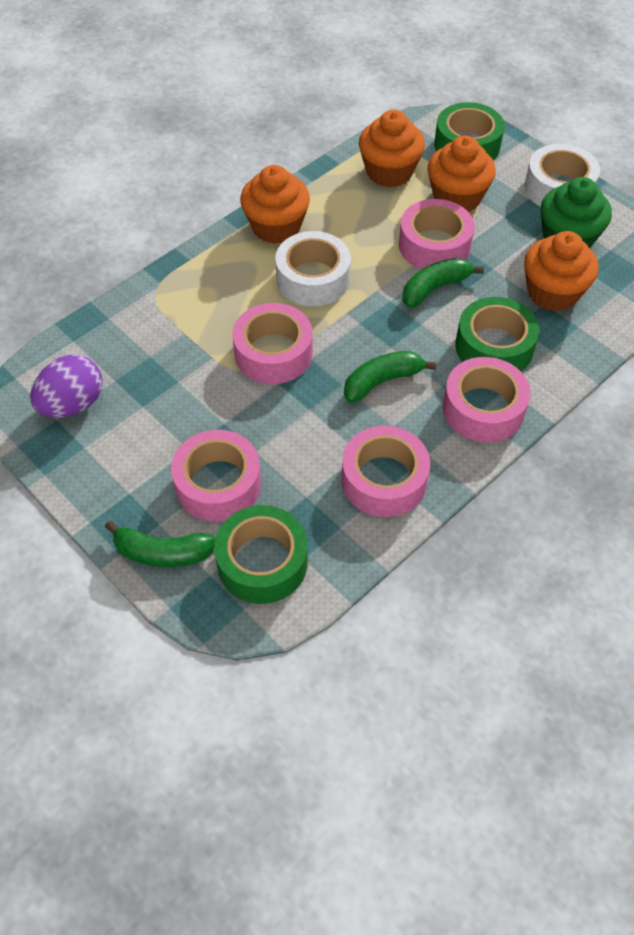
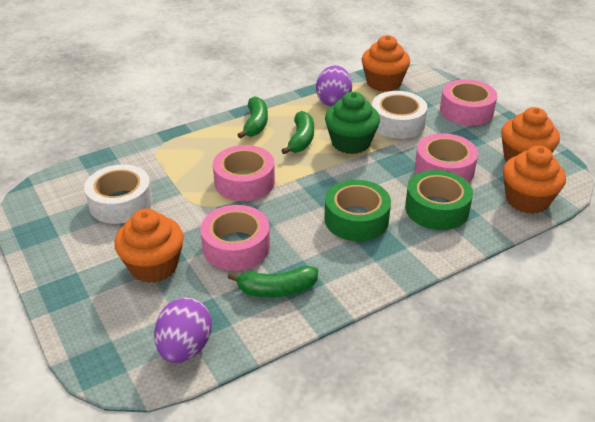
green tape: [214,505,308,604] [434,102,505,161] [455,297,539,371] = 3 -> [324,180,391,241] [405,170,473,230] = 2
pink tape: [171,430,261,522] [232,303,313,384] [341,426,430,517] [399,199,474,269] [443,357,531,442] = 5 -> [200,205,270,271] [213,145,275,201] [415,133,478,182] [440,79,497,126] = 4
purple egg: [30,355,103,417] = 1 -> [154,298,212,363] [316,65,352,107] = 2

